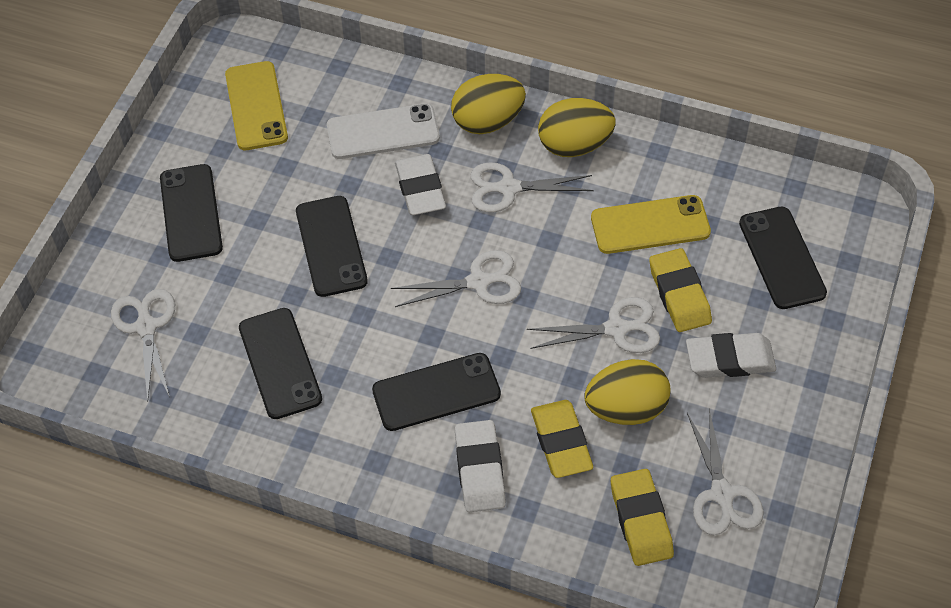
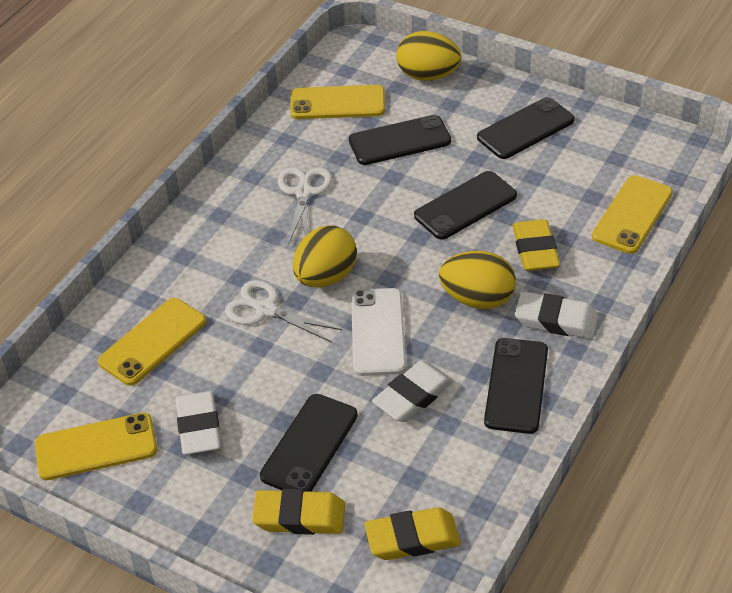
white scissors: [111,289,175,402] [391,250,521,307] [471,162,594,212] [527,297,660,353] [687,409,764,535] = 5 -> [225,280,342,342] [278,167,332,245] = 2
yellow phone: [225,61,288,150] [591,195,711,254] = 2 -> [35,413,157,480] [98,298,206,386] [290,85,385,119] [592,175,673,254] = 4

